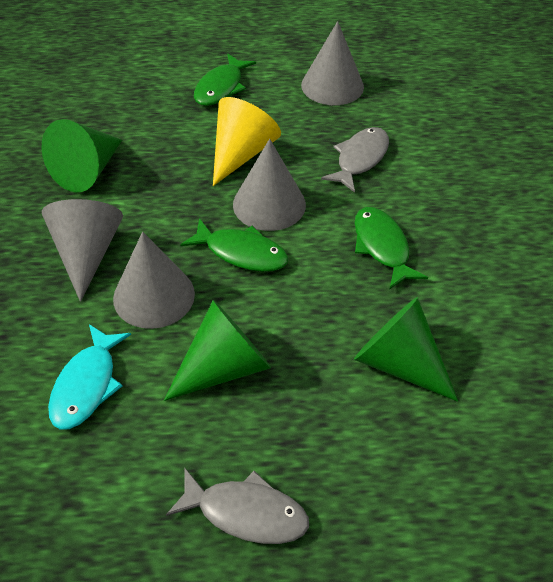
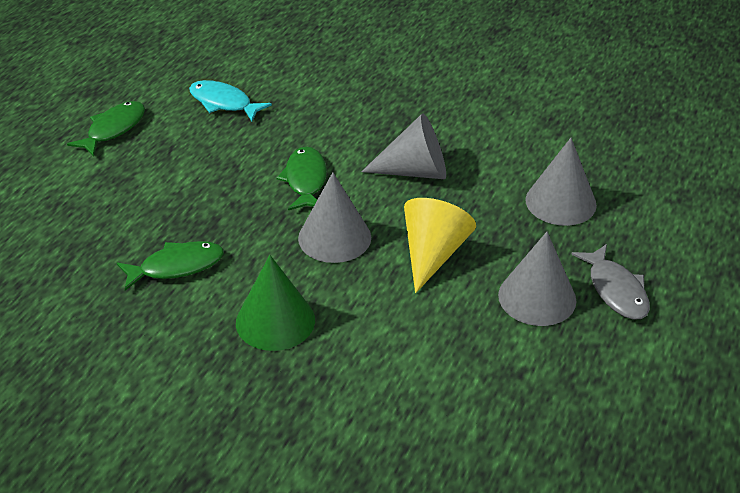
green cone: [41,119,122,193] [164,300,271,401] [354,297,458,402] = 3 -> [236,255,315,351] = 1
grey fish: [166,469,309,544] [321,127,389,193] = 2 -> [571,244,650,320] = 1

